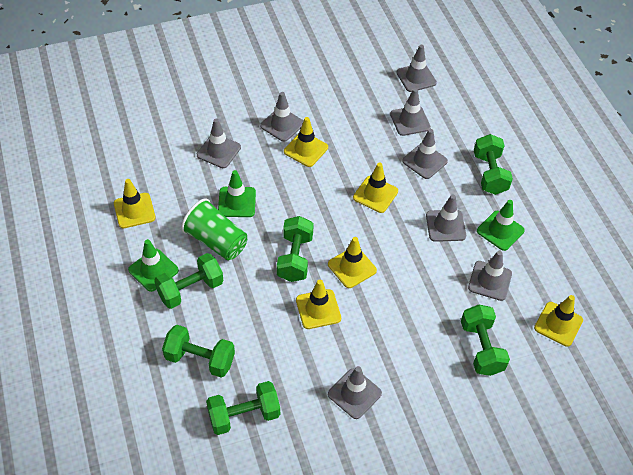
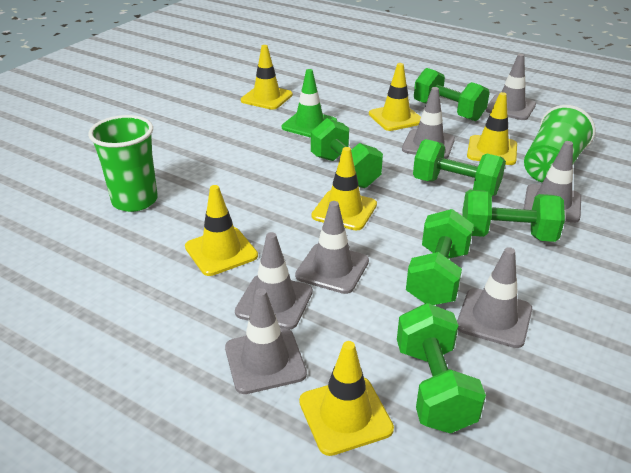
green cup: [181,198,247,260] = 1 -> [88,115,158,212] [524,105,595,183] = 2
green traffic cone: [128,239,179,292] [218,170,256,217] [477,200,525,251] = 3 -> [282,69,337,138] = 1
grey traffic cone: [197,118,241,168] [260,92,303,142] [328,366,382,419] [390,88,431,136] [396,45,437,92] [402,129,448,179] [426,195,466,242] [468,251,512,301] = 8 -> [225,288,307,394] [235,232,313,330] [295,201,369,294] [402,87,455,159] [457,247,532,348] [485,54,536,120] [523,141,581,223] = 7

